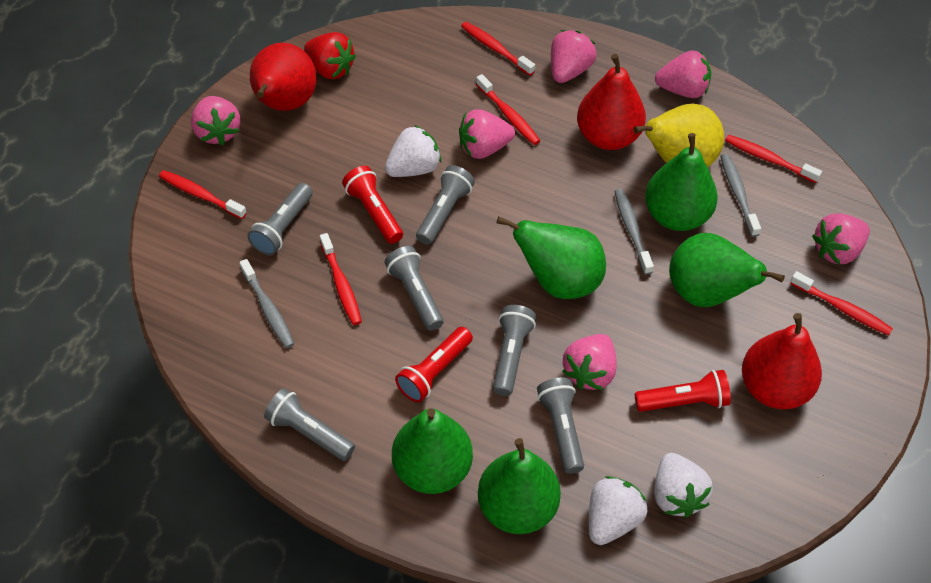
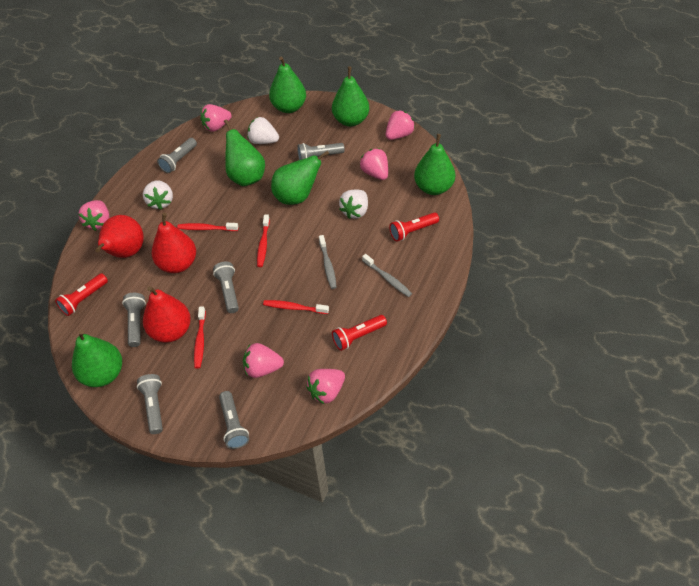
green pear: [392,408,473,494] [478,438,561,534] [497,216,606,299] [645,133,718,231] [669,233,785,307] = 5 -> [72,330,122,387] [224,119,265,186] [269,57,306,113] [271,150,329,205] [332,67,369,126] [414,134,455,195] = 6
grey toothbrush: [239,259,294,348] [614,189,654,275] [720,154,761,237] = 3 -> [319,235,337,289] [362,254,412,297] = 2
red strawberry: [304,32,356,79] = 1 -> none = 0
red toothbrush: [159,170,247,219] [320,233,362,325] [461,22,535,76] [476,74,540,145] [725,135,822,183] [790,271,893,336] = 6 -> [177,223,238,231] [194,306,206,369] [257,215,270,267] [263,300,329,314] = 4
yellow pear: [633,104,724,167] = 1 -> none = 0

